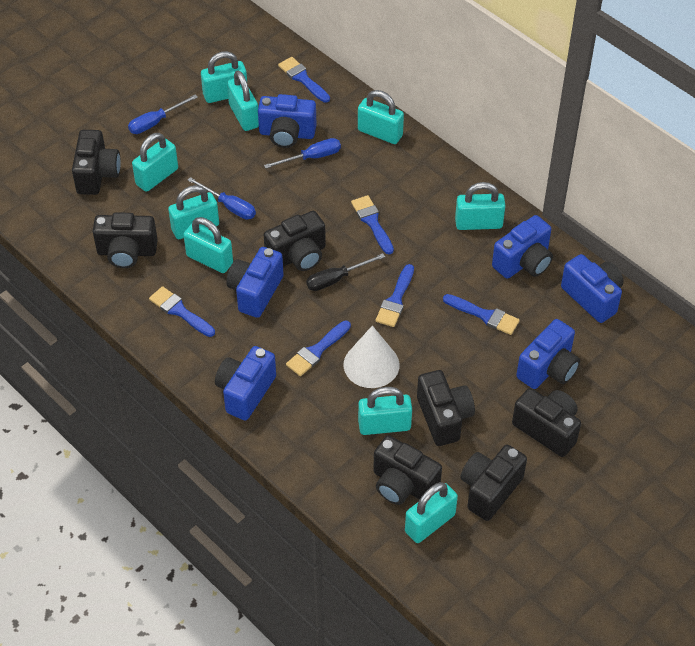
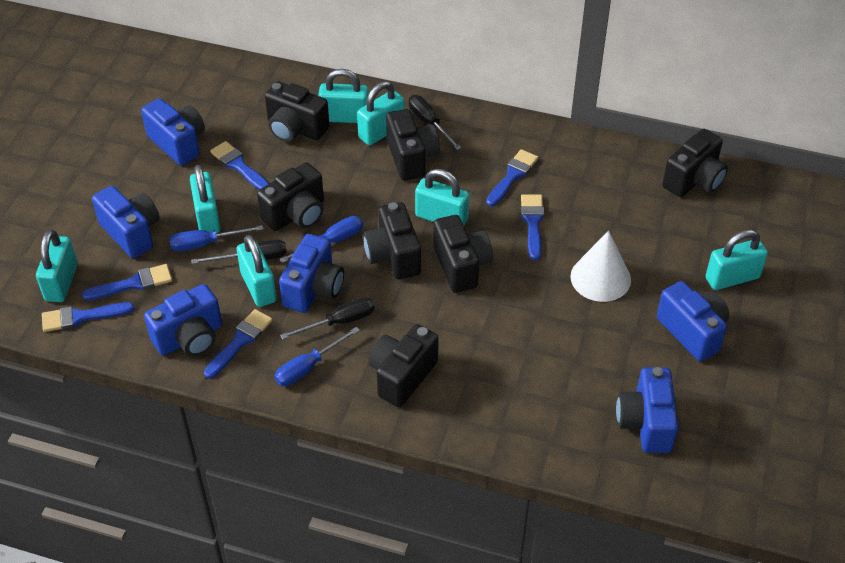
black screwdriver: [306,253,385,291] = 1 -> [191,240,287,264] [280,297,374,340] [409,95,461,150] = 3
turquoise padlock: [132,133,178,192] [168,185,219,239] [183,217,233,273] [201,51,247,103] [227,71,259,131] [358,90,404,144] [358,387,412,435] [405,482,458,543] [455,182,505,230] = 9 -> [36,229,78,302] [190,165,220,234] [236,235,277,307] [318,69,369,123] [357,81,405,145] [415,169,469,226] [705,229,768,290] = 7

